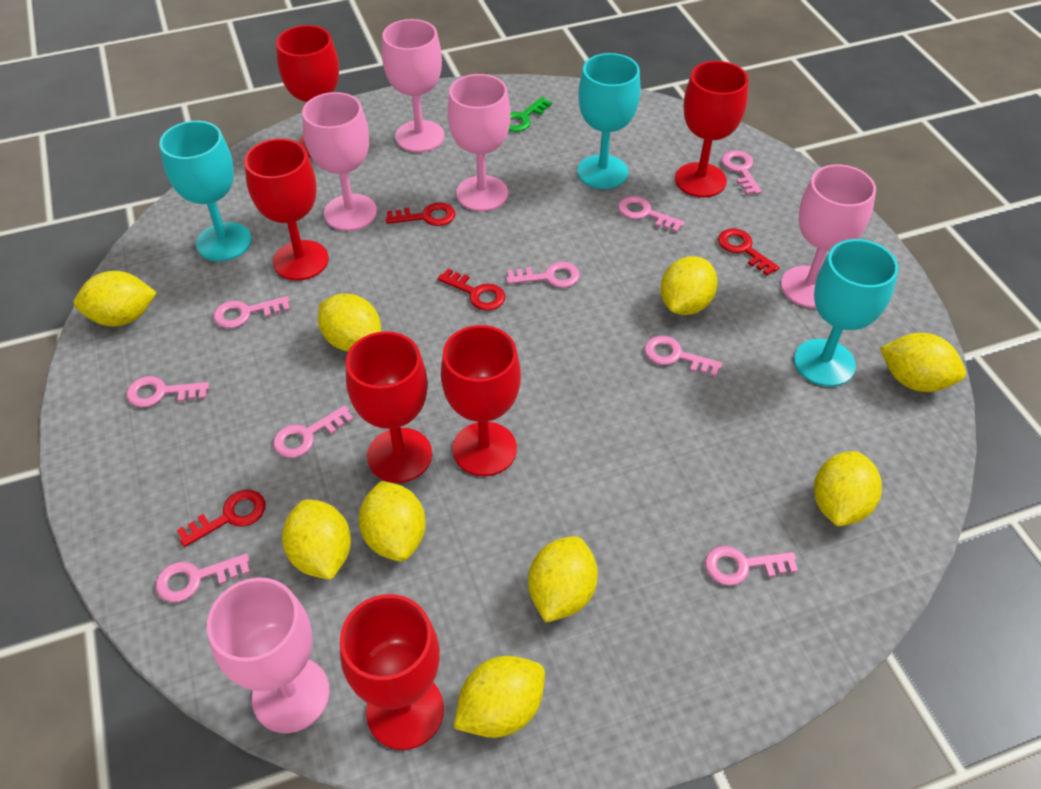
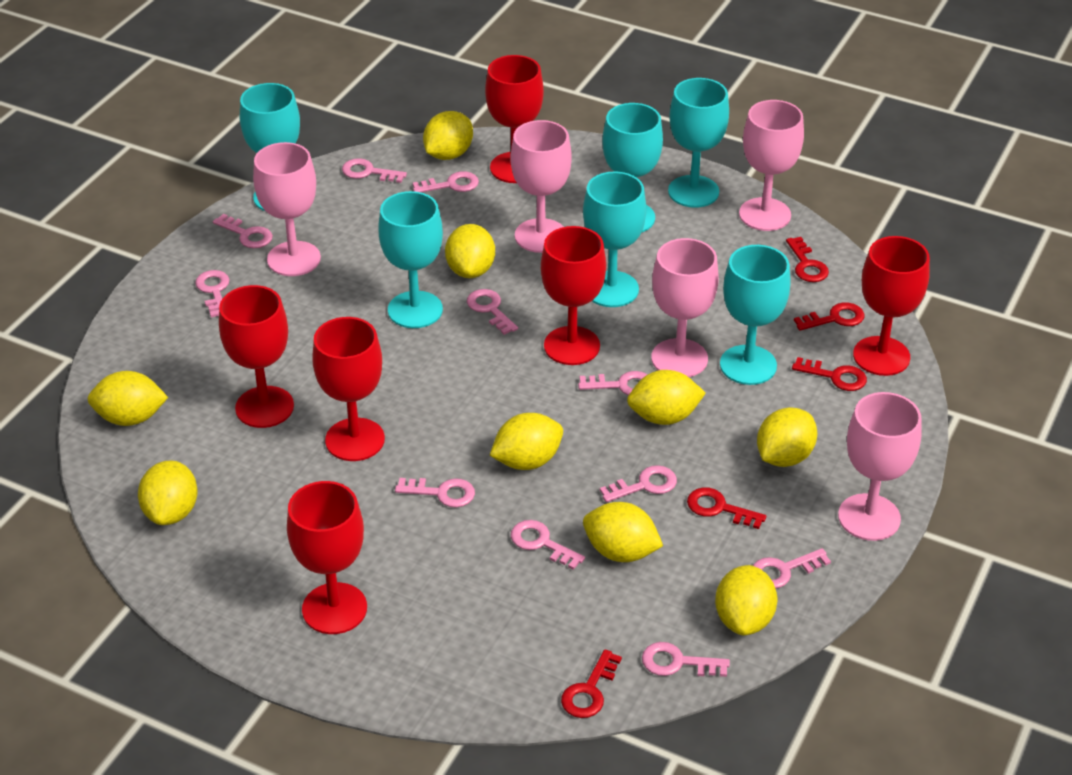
green key: [509,97,552,132] = 1 -> none = 0
pink key: [126,376,209,407] [156,553,250,602] [214,296,290,328] [273,405,354,458] [507,262,580,288] [618,196,685,233] [644,336,722,377] [705,546,798,586] [722,150,762,195] = 9 -> [195,270,230,317] [213,214,273,248] [342,158,407,183] [395,478,475,507] [413,171,479,193] [467,289,518,335] [511,520,585,570] [578,371,648,396] [600,465,677,502] [642,642,730,677] [753,548,831,589] = 11
red key: [177,490,266,547] [386,202,455,226] [438,269,505,311] [718,228,780,276] = 4 -> [561,649,622,718] [687,487,766,529] [786,237,829,282] [792,357,867,391] [794,302,864,331] = 5
turquoise goblet: [159,121,252,261] [577,53,641,189] [794,239,898,387] = 3 -> [240,83,300,211] [378,191,443,328] [583,171,646,307] [603,103,663,233] [668,78,729,208] [720,245,790,385] = 6

